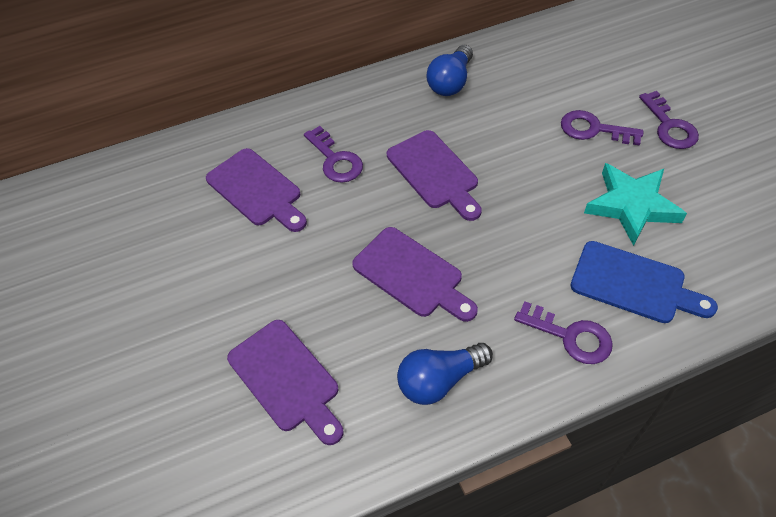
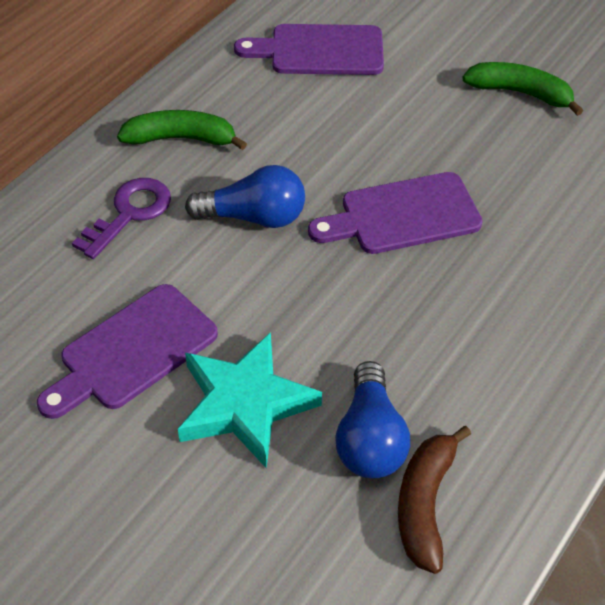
blue cutting board: [570,241,718,323] = 1 -> none = 0
brown banana: none = 0 -> [398,426,471,574] = 1
green banana: none = 0 -> [117,110,247,150] [462,62,583,116] = 2
purple cutting board: [206,148,307,232] [227,320,344,445] [352,227,478,322] [387,130,482,221] = 4 -> [37,284,218,419] [234,24,384,75] [308,172,483,254] = 3
purple key: [304,126,363,183] [514,301,613,364] [561,110,644,146] [639,91,699,149] = 4 -> [72,178,171,259] = 1

